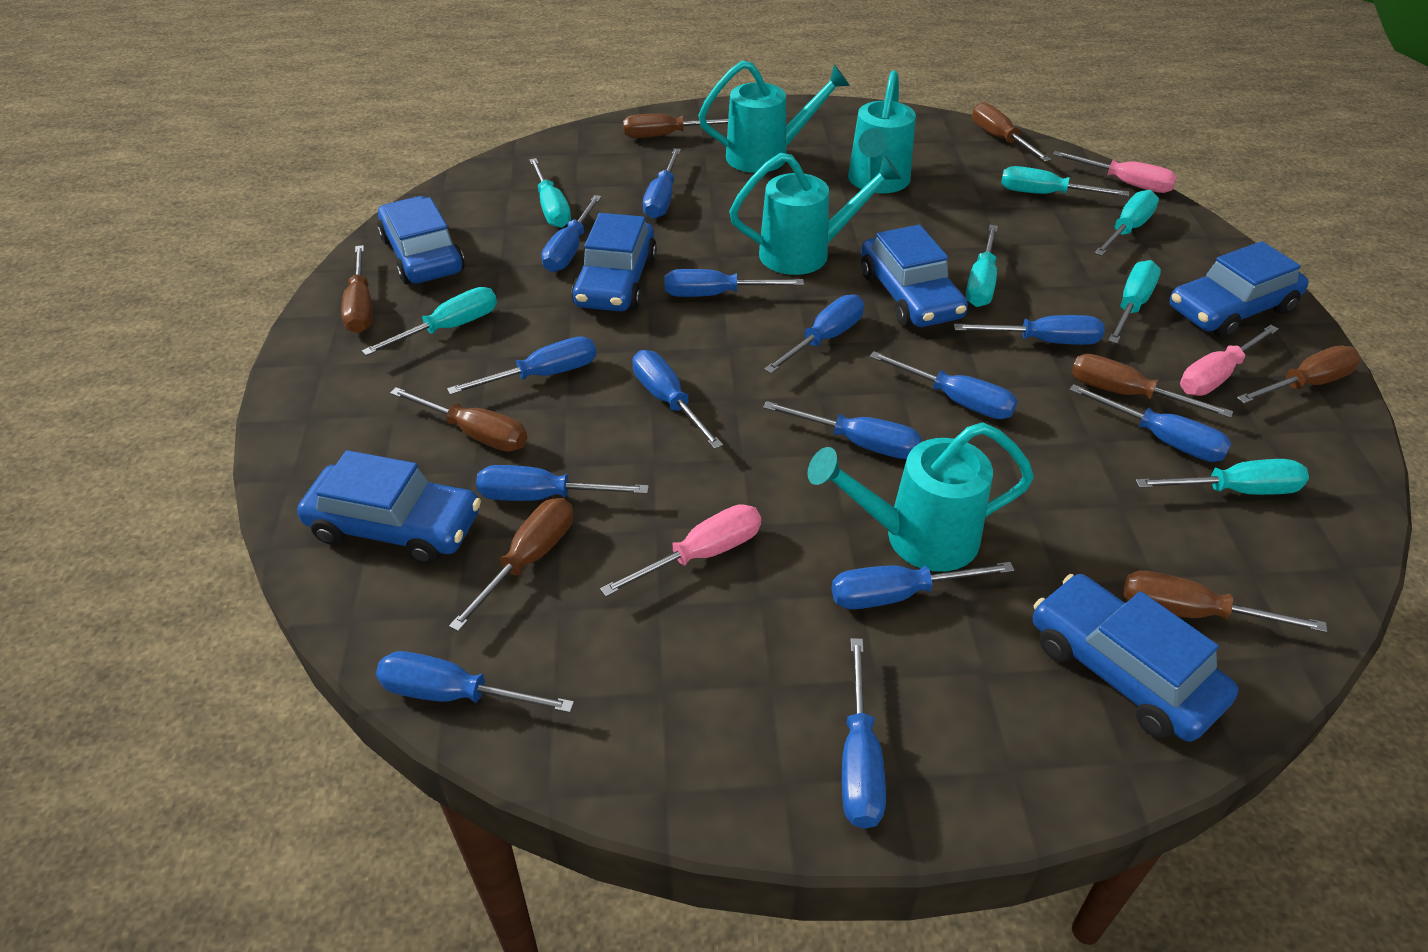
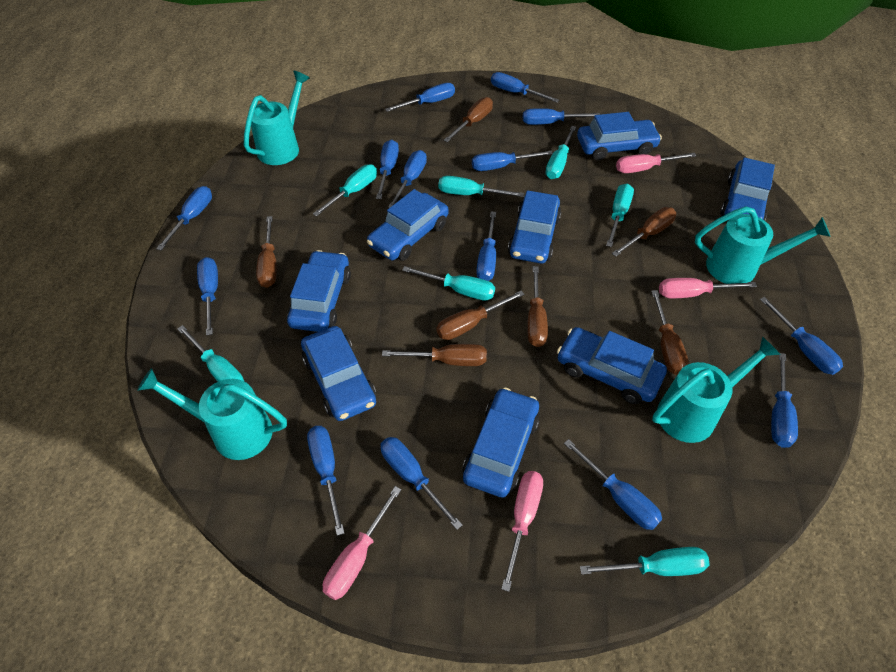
blue car: [297,450,481,564] [377,196,465,284] [572,213,657,312] [861,225,968,327] [1033,574,1238,742] [1169,241,1309,338] = 6 -> [287,250,351,332] [301,326,376,421] [367,189,449,261] [462,388,540,498] [508,190,561,264] [557,327,667,404] [577,112,662,161] [721,157,775,221] = 8
brown screwdriver: [341,245,373,333] [390,387,527,452] [449,498,573,632] [623,114,728,138] [972,102,1051,162] [1071,354,1233,418] [1123,571,1327,633] [1237,345,1361,404] = 8 -> [256,216,277,288] [382,344,487,366] [436,291,525,340] [443,97,493,142] [527,266,548,347] [612,207,676,257] [651,290,689,375] = 7
pink screwdriver: [600,504,761,597] [1053,151,1177,193] [1180,325,1279,396] = 3 -> [323,486,401,600] [501,471,543,592] [616,153,696,173] [659,278,757,298] = 4

